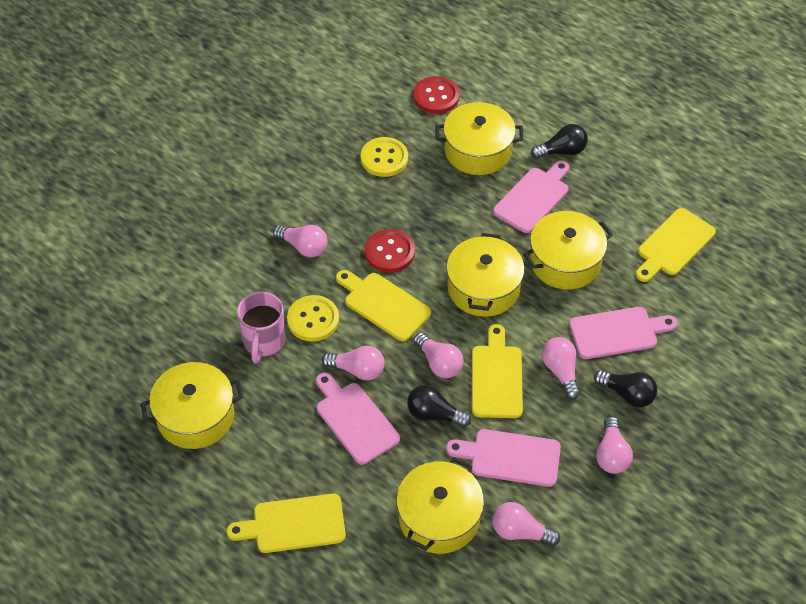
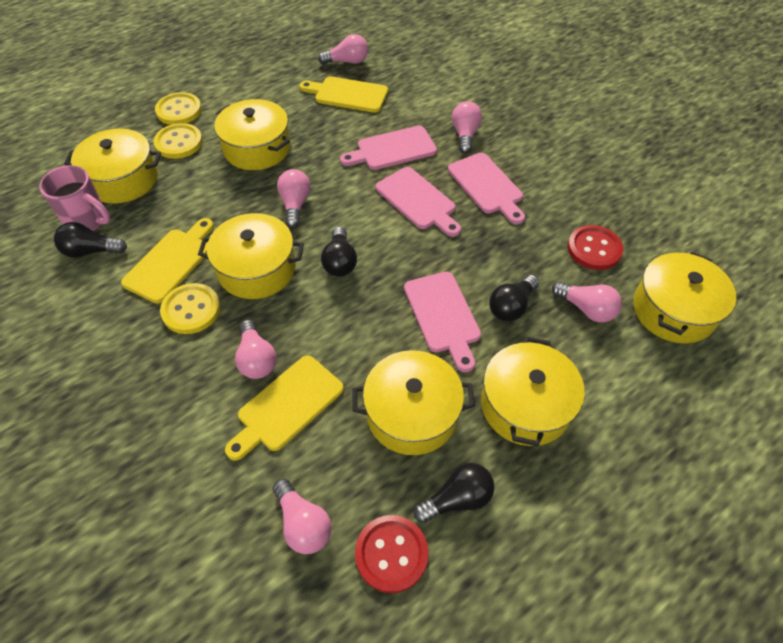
black light bulb: [407,385,471,427] [531,124,588,159] [594,370,657,408] = 3 -> [54,222,127,258] [321,227,357,277] [414,463,495,523] [489,275,539,322] = 4
yellow button: [287,295,339,342] [361,137,408,177] = 2 -> [154,123,203,159] [155,92,202,125] [160,283,220,334] = 3
yellow cutting board: [226,493,346,553] [336,270,431,341] [472,324,523,418] [636,208,716,282] = 4 -> [121,218,214,304] [225,355,344,461] [299,76,388,113] = 3
yellow pot: [140,362,243,449] [396,457,484,554] [436,102,523,175] [446,233,525,317] [523,211,613,290] = 5 -> [64,129,161,204] [198,213,304,299] [214,99,290,170] [352,350,475,455] [481,337,585,447] [633,252,736,344] = 6

